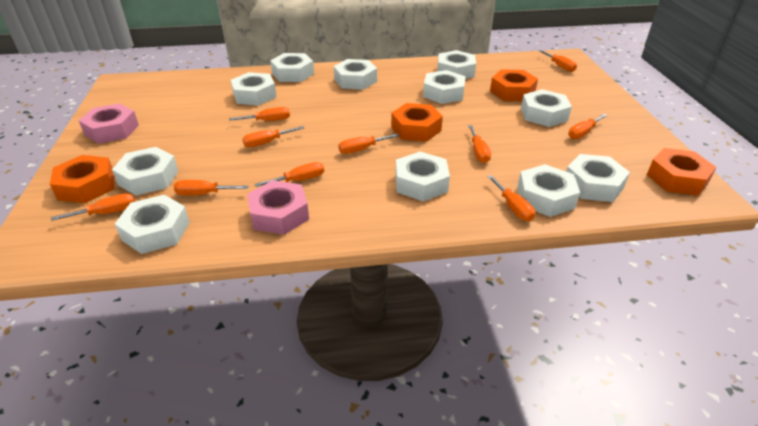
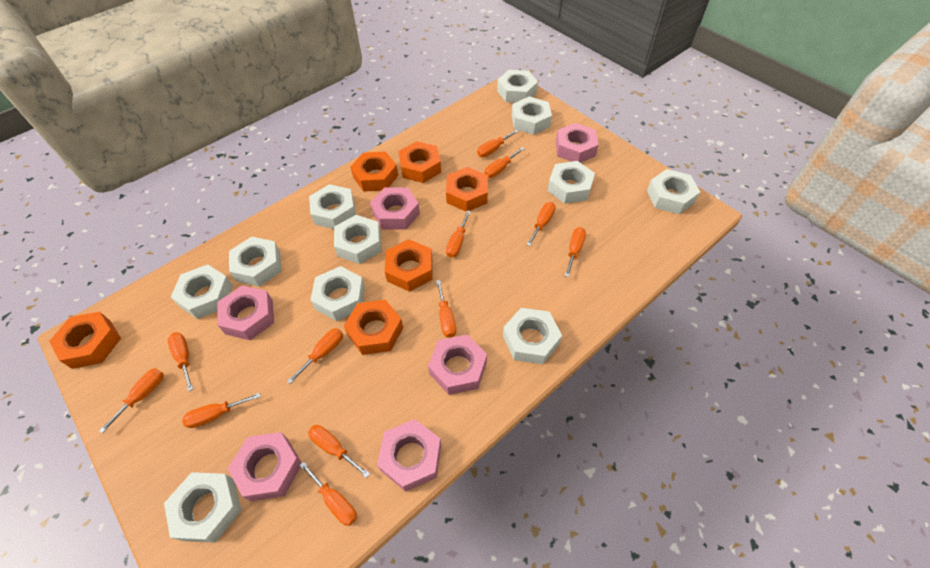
orange nut: [50,155,115,203] [391,103,443,141] [490,69,538,101] [647,148,716,196] = 4 -> [49,312,121,369] [344,300,403,355] [350,151,398,192] [385,239,433,292] [398,141,441,183] [446,167,488,212] = 6
orange screwdriver: [51,193,135,221] [174,180,248,195] [229,107,290,121] [242,126,304,147] [255,162,324,187] [338,133,400,154] [468,125,491,163] [487,175,535,221] [538,50,577,72] [568,114,607,139] = 10 -> [99,368,164,434] [168,332,193,392] [182,392,261,428] [287,328,343,384] [300,461,357,526] [308,425,370,478] [436,280,456,338] [446,210,471,258] [477,129,519,157] [484,147,525,178] [526,202,556,246] [565,227,586,277] = 12
pink nut: [79,103,139,144] [247,180,309,235] = 2 -> [218,285,274,340] [228,432,302,501] [370,187,420,230] [377,419,441,492] [428,335,487,395] [556,123,599,163] = 6

